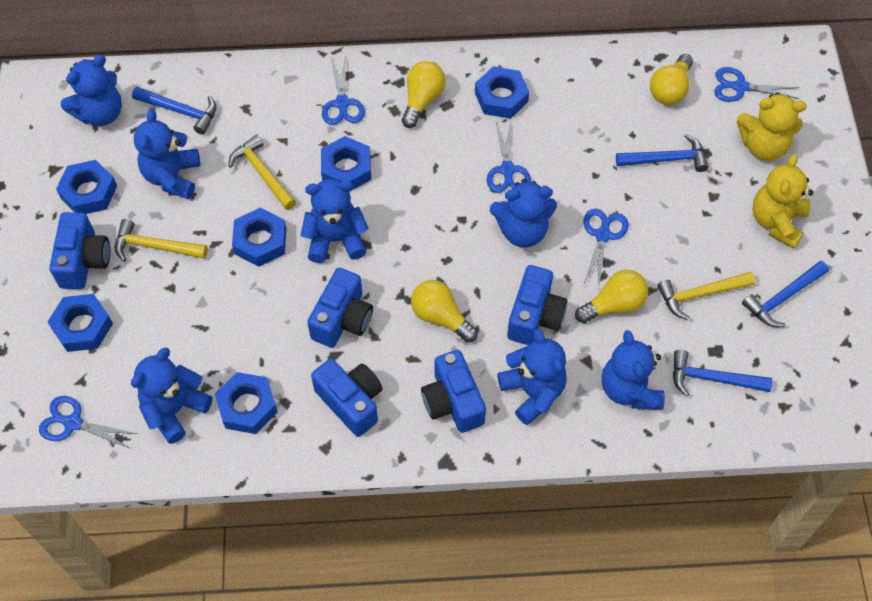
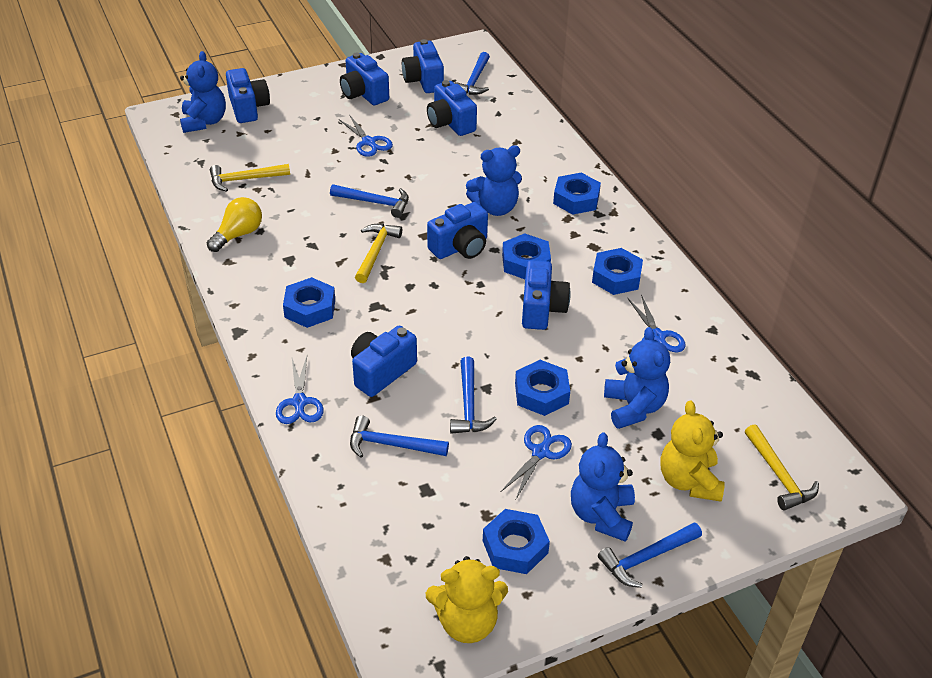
blue camera: [49,212,110,289] [307,268,373,348] [311,359,383,437] [421,350,486,433] [507,265,567,345] = 5 -> [226,68,270,123] [340,53,389,105] [351,326,417,397] [402,39,444,93] [427,80,477,136] [427,202,488,259] [522,260,571,330] = 7
blue hammer: [132,87,216,135] [616,134,709,172] [673,350,773,397] [742,261,829,327] = 4 -> [330,184,409,218] [350,415,449,458] [450,357,497,434] [454,52,490,95] [598,522,702,588] = 5
blue scissors: [39,396,137,449] [322,58,365,125] [487,120,531,192] [583,208,629,285] [714,67,799,102] = 5 -> [276,356,324,424] [339,116,393,157] [501,425,572,499] [627,295,686,352] = 4
blue teddy bear: [61,55,122,126] [131,347,212,444] [134,109,200,199] [301,179,369,263] [490,179,557,247] [497,329,567,425] [602,330,665,410] = 7 -> [180,51,226,133] [466,145,522,216] [571,432,635,542] [604,327,670,429] = 4
yellow light bulb: [402,61,446,128] [411,280,478,343] [575,270,648,323] [650,54,693,105] = 4 -> [207,197,262,252] = 1

